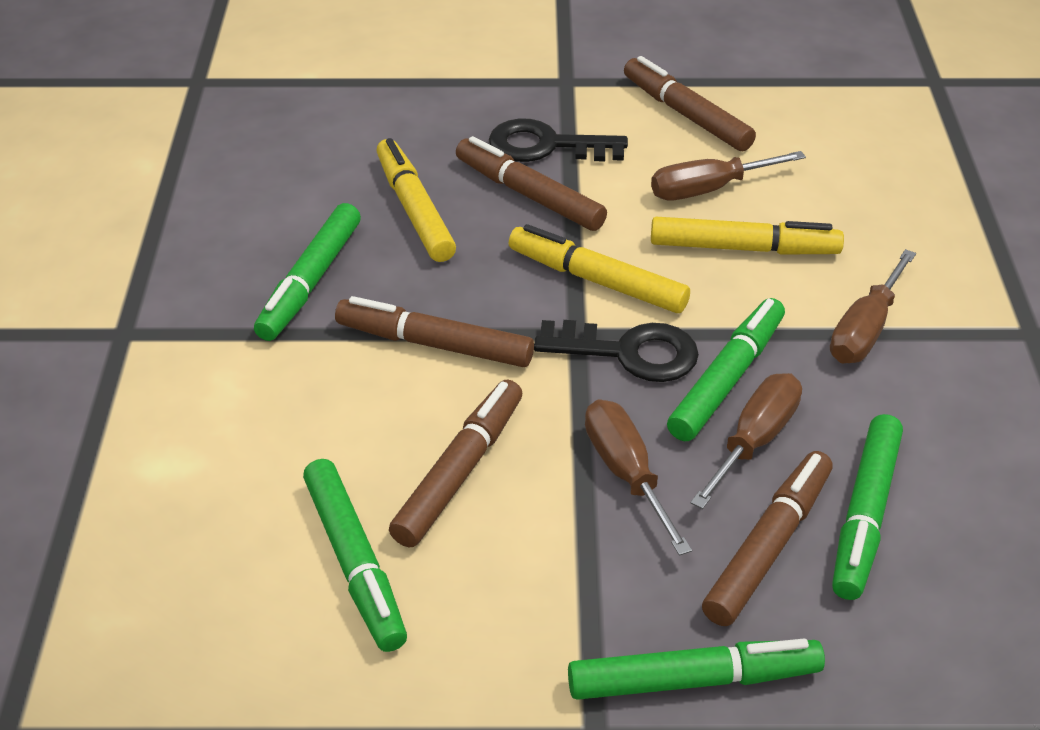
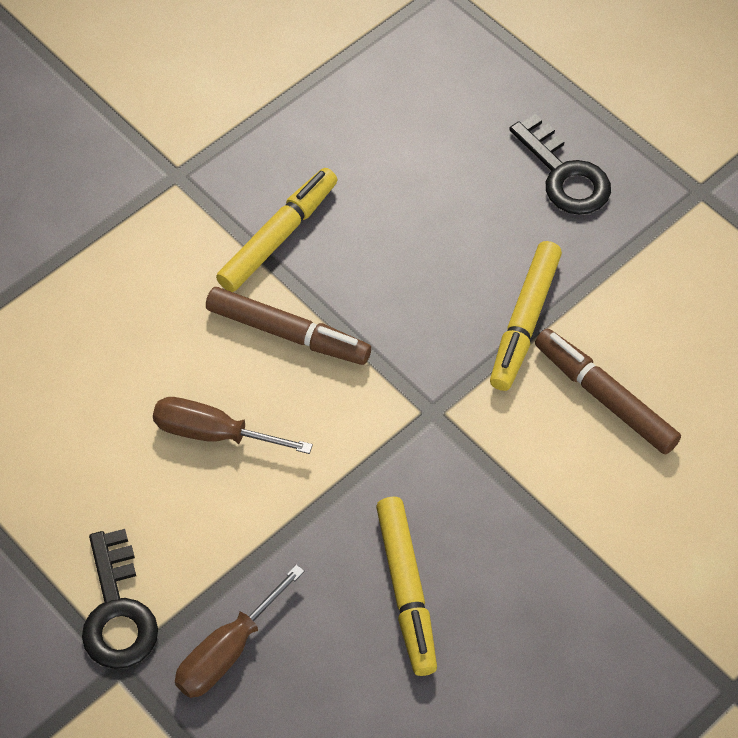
brown marker: [335,296,534,367] [389,379,522,547] [456,136,607,231] [624,56,756,151] [702,451,833,626] = 5 -> [206,287,371,365] [535,328,681,454] = 2
brown screwdriver: [585,399,692,556] [651,151,806,200] [691,373,802,509] [830,249,916,363] = 4 -> [153,397,313,454] [175,564,305,698] = 2
green marker: [254,203,361,341] [303,459,407,652] [568,639,825,700] [667,298,785,441] [832,414,903,600] = 5 -> none = 0

